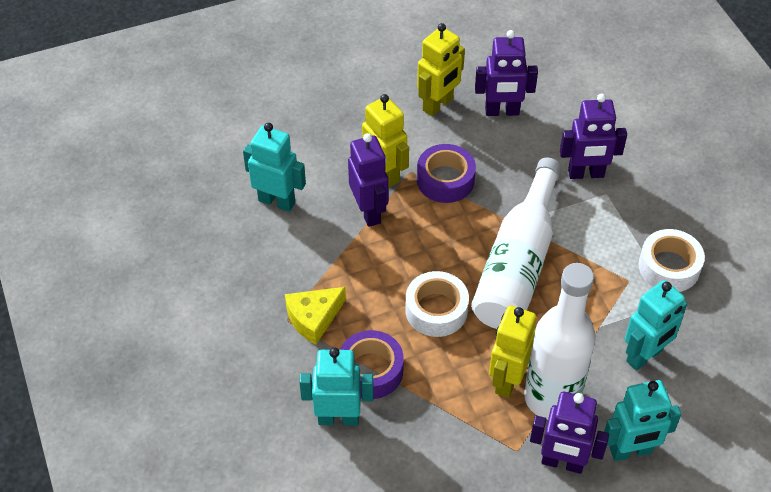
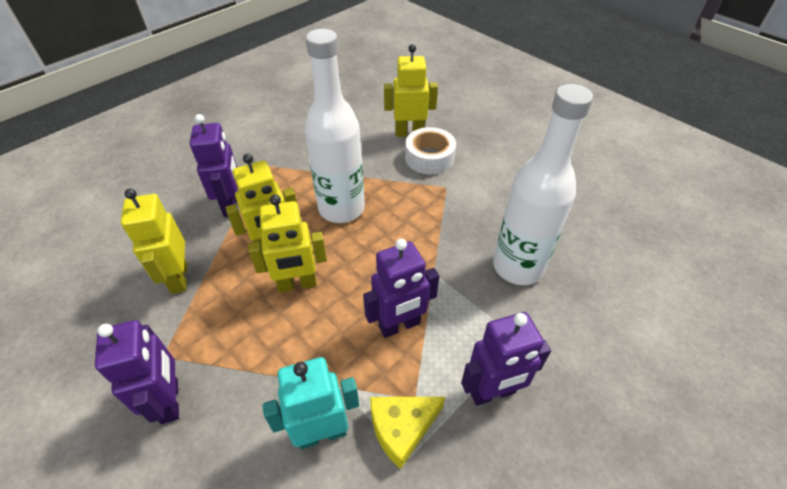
purple tape: [340,330,404,399] [417,144,476,203] = 2 -> none = 0
turquoise robot: [243,123,306,212] [299,347,374,426] [604,380,682,461] [625,280,687,370] = 4 -> [262,357,359,449] = 1
white tape: [405,271,469,337] [638,229,705,292] = 2 -> [405,127,456,174] = 1
yellow robot: [362,94,409,187] [417,23,465,116] [489,305,537,398] = 3 -> [121,188,187,294] [226,154,297,247] [248,195,327,293] [384,44,438,137] = 4

